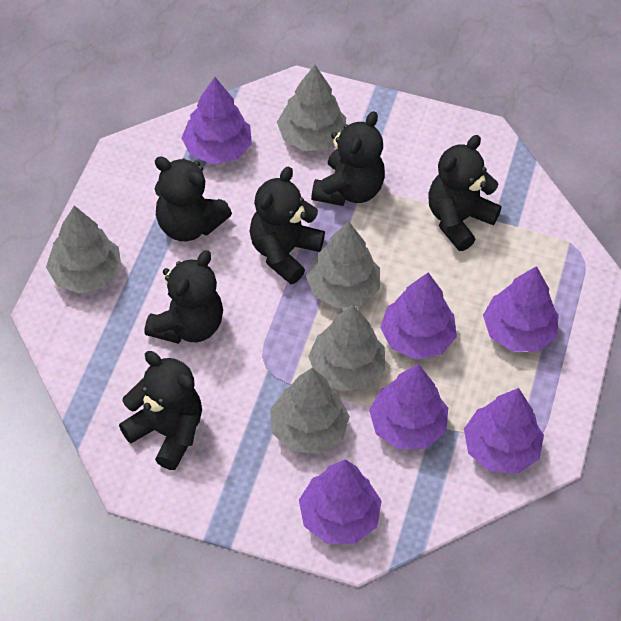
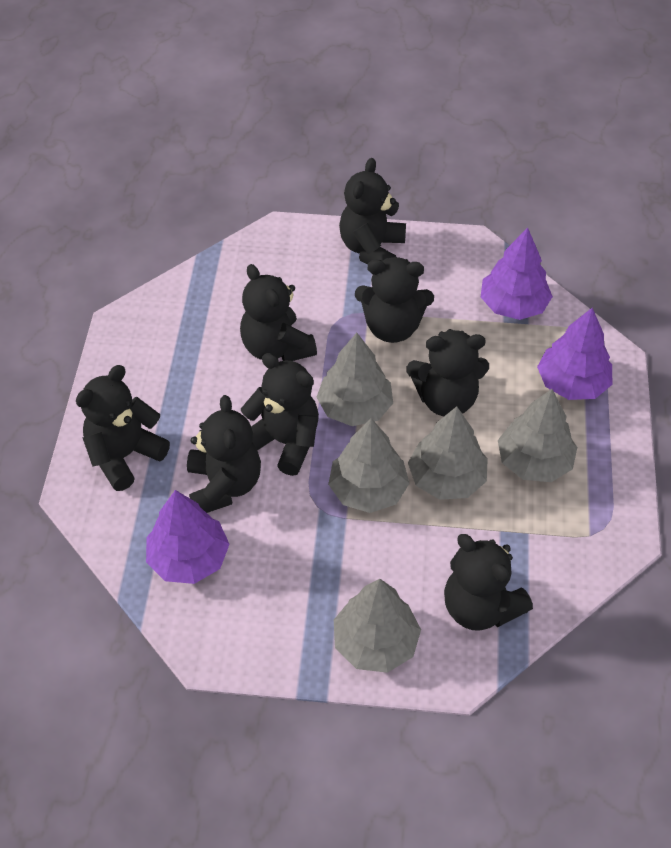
black teddy bear: [119,351,202,470] [144,250,223,344] [155,156,232,241] [250,166,325,284] [311,111,385,206] [428,135,502,251] = 6 -> [76,365,170,491] [187,395,261,513] [240,264,317,361] [241,353,319,476] [339,158,406,264] [355,257,434,343] [406,329,489,417] [444,534,533,631] = 8
purple tree: [181,77,252,164] [299,459,382,544] [369,364,448,449] [380,272,457,359] [464,388,544,474] [483,266,559,352] = 6 -> [146,490,230,584] [481,228,553,320] [537,308,612,400] = 3

